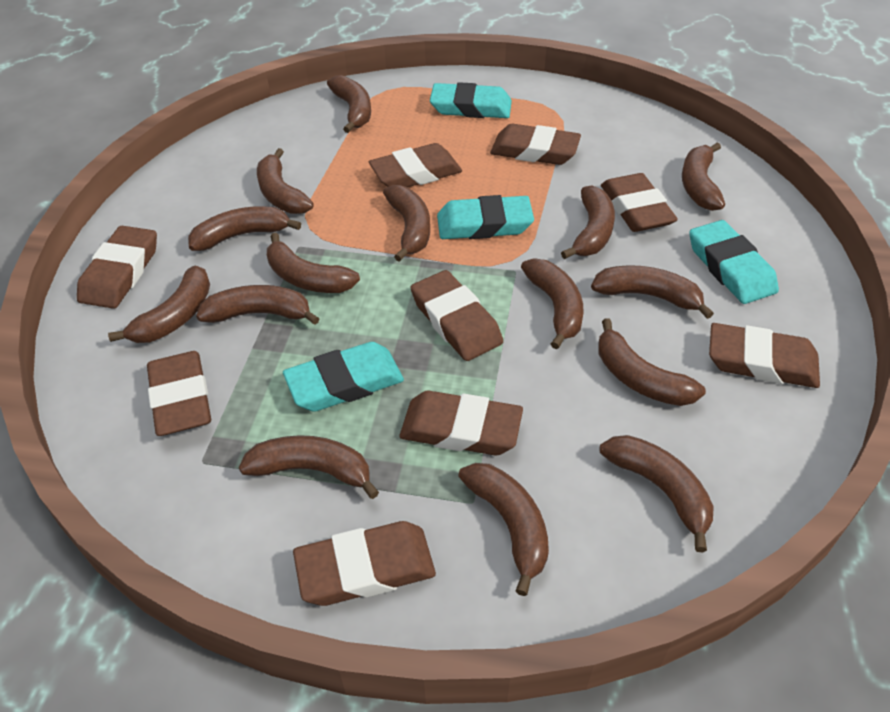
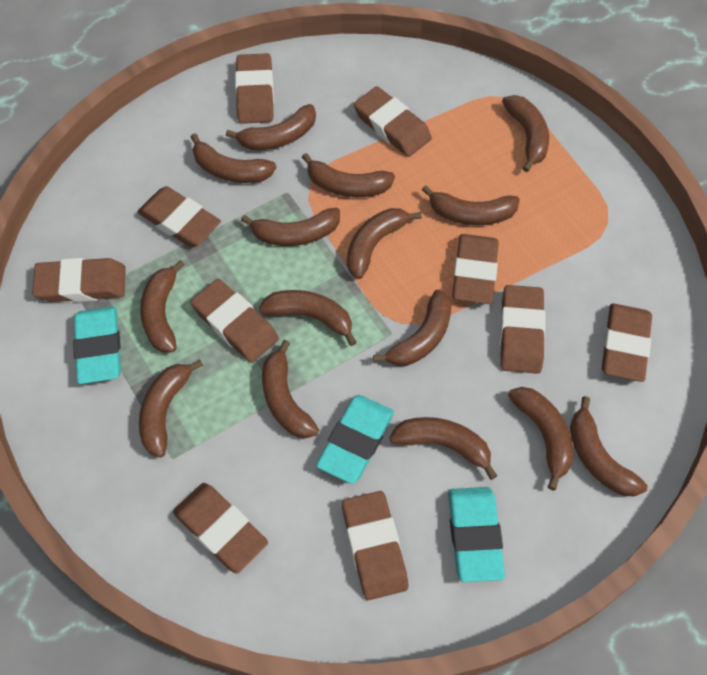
brown eraser: [77,226,157,309] [147,351,211,436] [293,521,436,606] [369,143,462,187] [400,391,523,455] [410,270,503,361] [490,124,581,165] [601,173,678,232] [709,323,820,388] = 9 -> [32,258,126,302] [137,186,221,248] [173,483,268,574] [191,279,279,363] [235,53,274,124] [342,491,408,600] [354,86,432,157] [452,234,499,304] [500,285,546,374] [602,303,652,382] = 10
turquoise eraser: [283,342,404,412] [430,82,512,118] [437,195,534,239] [689,220,779,304] = 4 -> [73,306,121,384] [316,395,394,484] [448,487,505,582] = 3

